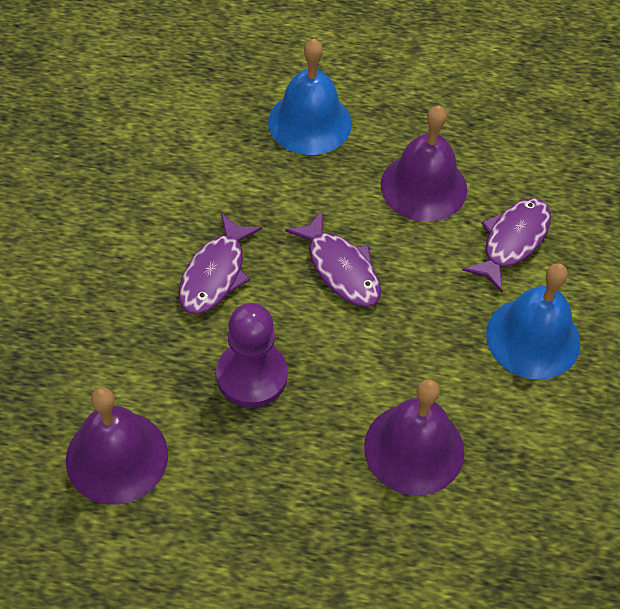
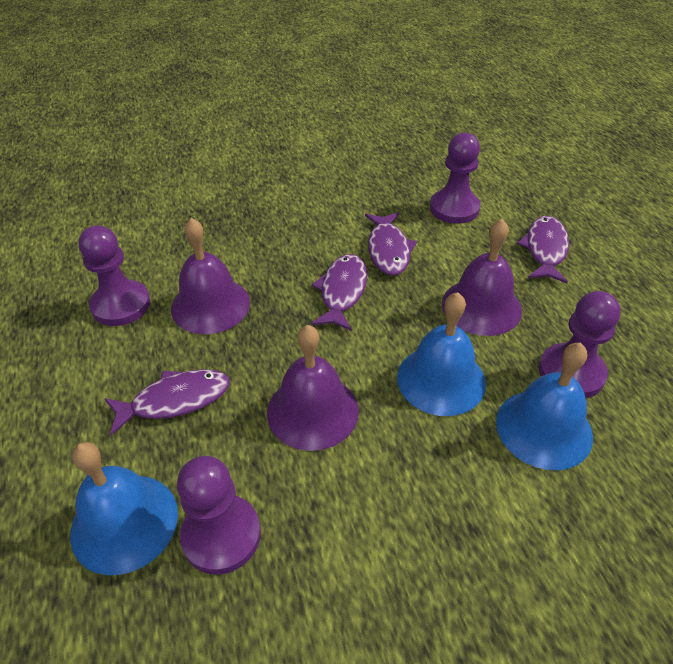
blue bell: [268,39,352,155] [486,263,580,380] = 2 -> [70,442,178,575] [397,292,486,416] [496,343,593,470] = 3
purple fish: [179,213,262,314] [285,211,381,307] [462,198,551,293] = 3 -> [104,369,230,435] [311,254,367,331] [365,212,417,276] [517,216,569,283] = 4
purple pawn: [216,303,288,408] = 1 -> [78,225,150,326] [177,456,261,574] [430,133,480,224] [539,291,621,398] = 4

